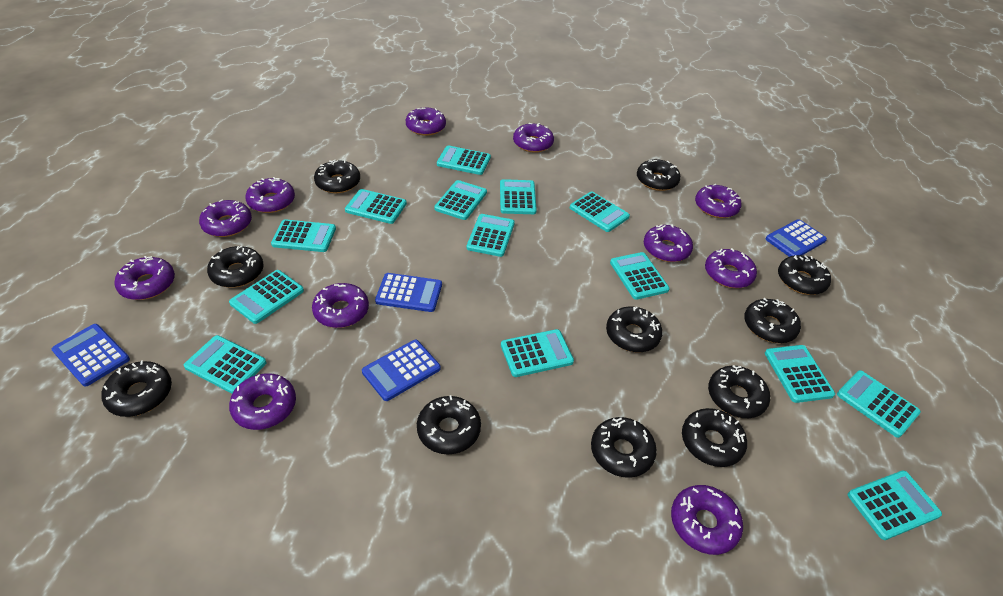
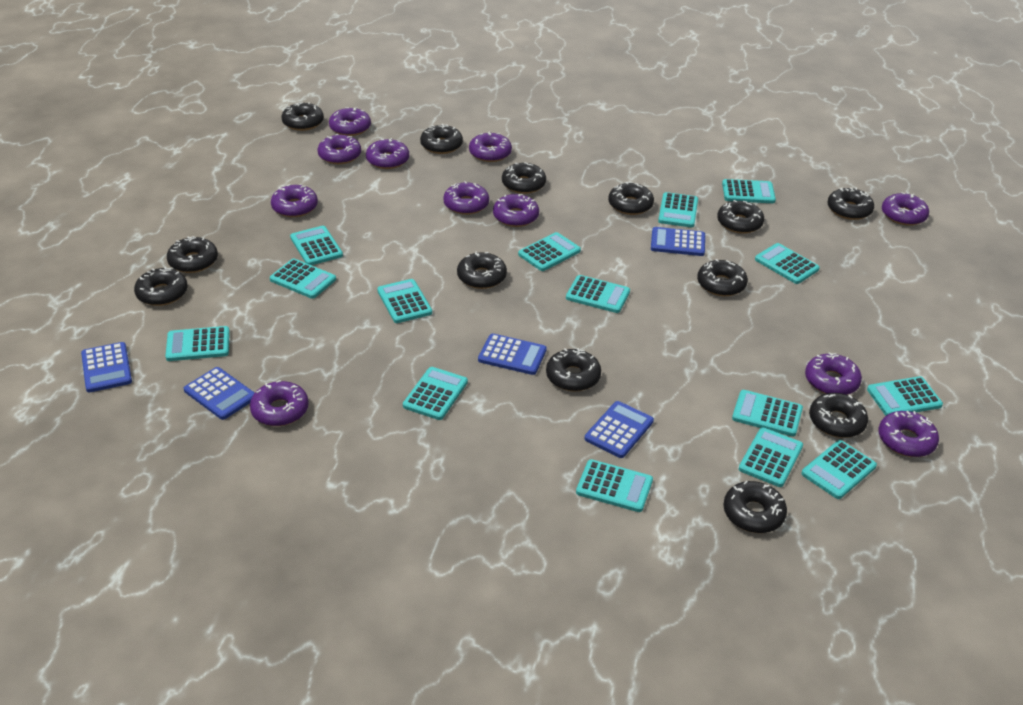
black donut: [101,360,172,417] [207,246,264,288] [314,160,360,193] [417,395,481,455] [591,417,657,478] [606,306,662,352] [637,159,681,191] [682,408,747,467] [708,365,770,418] [744,298,801,343] [778,255,831,295] = 11 -> [134,267,188,306] [167,236,218,273] [282,102,324,131] [420,124,463,154] [457,252,507,289] [502,162,546,194] [546,348,601,391] [608,182,654,215] [697,259,748,296] [717,200,764,234] [723,481,787,533] [809,393,868,438] [827,187,874,220] = 13
blue calculator: [51,324,130,387] [362,340,440,401] [375,273,442,312] [766,219,827,257] = 4 -> [81,342,132,392] [184,367,255,420] [478,334,547,375] [585,401,654,458] [651,227,705,256] = 5
turquoise calculator: [184,335,267,394] [229,270,304,324] [271,219,336,252] [345,189,407,224] [434,180,487,220] [437,146,491,175] [467,214,515,257] [500,179,537,214] [501,329,574,377] [570,192,630,232] [610,252,670,300] [765,345,835,403] [837,370,921,438] [848,471,942,540] = 14 -> [165,326,230,361] [270,258,336,299] [290,226,343,265] [377,279,432,323] [403,367,468,420] [518,232,581,271] [566,275,630,313] [576,459,653,512] [658,192,698,227] [722,179,776,203] [732,390,803,436] [739,427,803,487] [755,243,820,284] [801,440,877,499] [867,376,943,416] = 15

